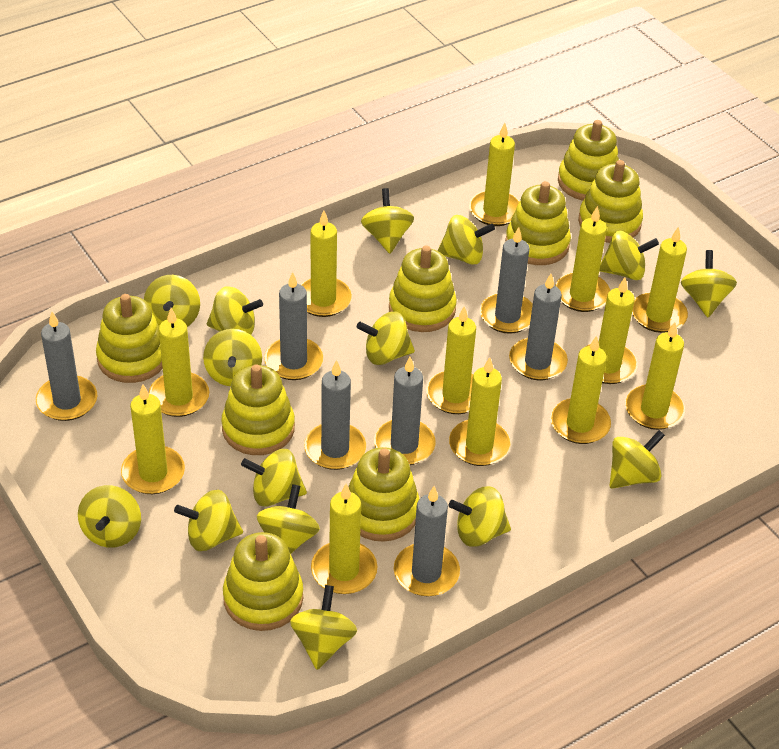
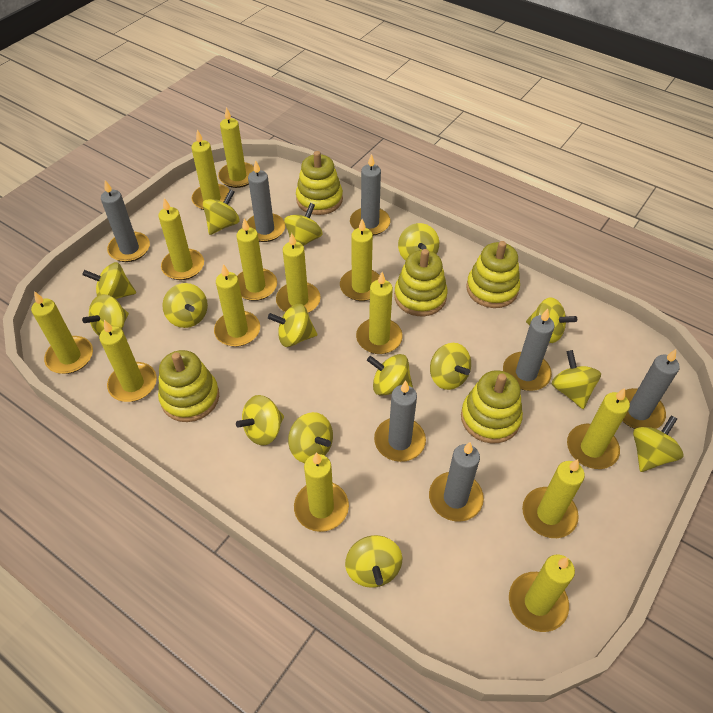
yellow candle: [121,384,185,494] [149,308,209,417] [300,211,352,317] [311,484,377,594] [426,306,476,414] [449,357,511,466] [469,123,520,226] [550,335,611,444] [555,206,610,312] [587,277,638,384] [625,322,685,430] [632,226,688,333] = 12 -> [31,291,93,374] [99,320,157,402] [158,198,204,280] [191,130,229,210] [214,264,260,347] [218,107,254,188] [236,218,277,301] [276,233,321,313] [294,452,349,532] [340,219,380,301] [356,272,403,354] [509,555,575,632] [522,459,585,538] [567,388,630,469] = 14
yellow stacking toy: [96,294,163,383] [221,365,295,455] [223,532,303,631] [349,447,419,542] [389,246,457,332] [505,181,571,265] [558,120,619,201] [578,160,643,243] = 8 -> [158,350,219,422] [296,151,343,215] [394,249,448,316] [461,370,523,443] [466,241,520,308] = 5

